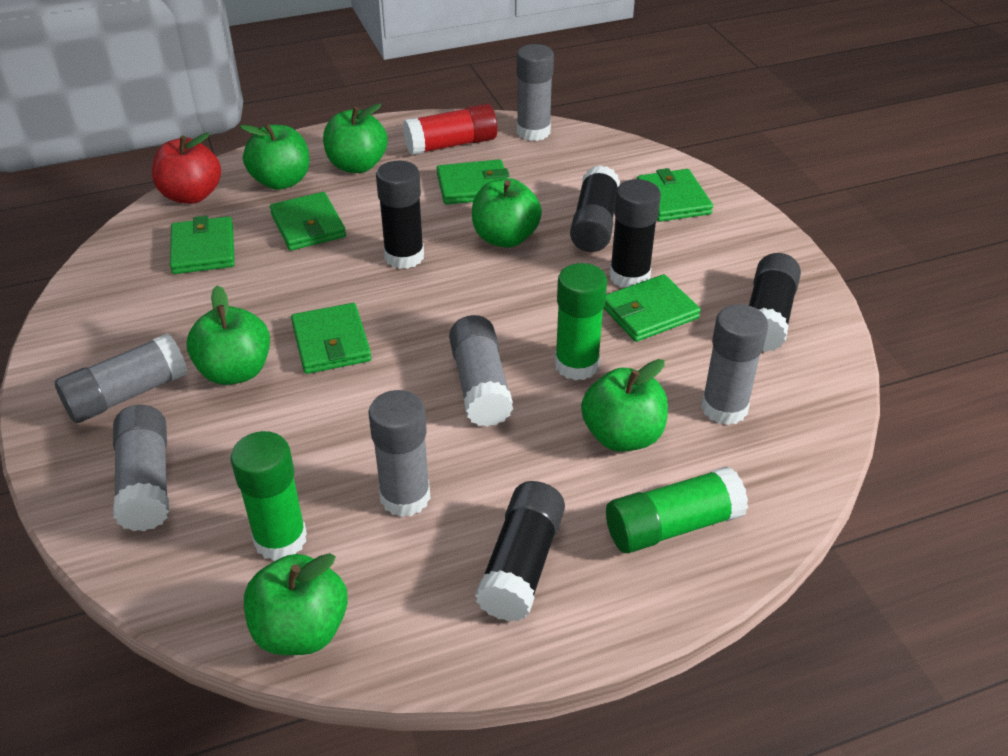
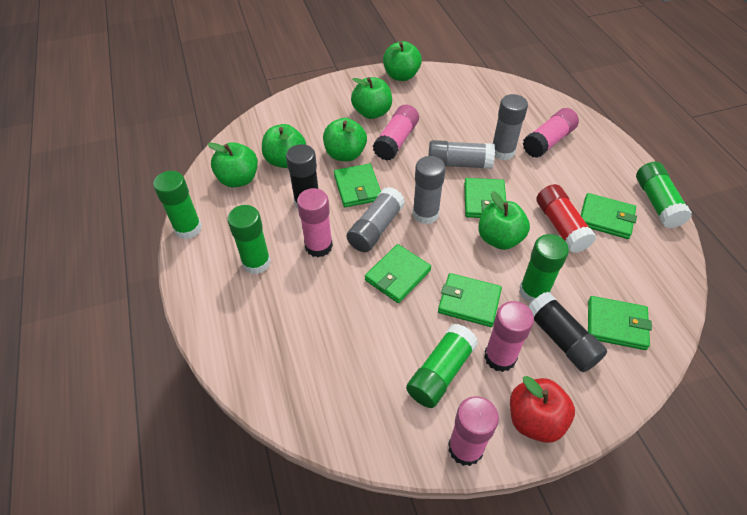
black glue stick: [376,160,424,269] [475,481,565,621] [570,165,620,252] [609,179,661,288] [749,253,801,352] = 5 -> [286,144,318,209] [528,292,607,372] = 2
green glue stick: [231,431,307,561] [555,263,607,381] [606,466,748,553] = 3 -> [153,171,202,239] [227,205,271,274] [406,324,478,408] [519,234,569,303] [636,162,692,228] = 5
grey glue stick: [55,333,188,423] [113,405,169,531] [368,390,431,517] [449,315,513,427] [516,44,554,141] [701,304,768,425] = 6 -> [347,187,405,252] [412,156,446,224] [429,140,495,169] [492,94,528,160] = 4
pink glue stick: none = 0 -> [297,188,333,257] [373,105,419,161] [448,396,499,466] [484,301,534,372] [523,108,579,158] = 5

